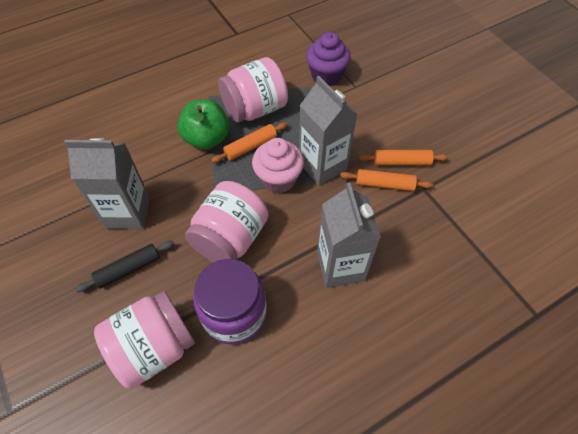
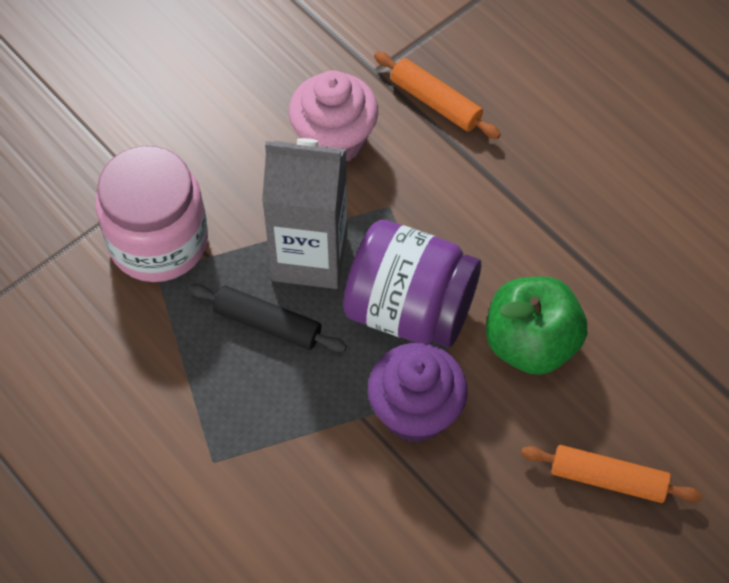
grey carton: [64,138,150,229] [299,76,357,186] [317,182,381,288] = 3 -> [262,138,348,289] = 1
orange rolling pin: [211,122,287,163] [340,169,433,191] [359,150,449,165] = 3 -> [374,52,501,139] [521,445,702,503] = 2
pink jar: [94,291,195,389] [185,181,268,263] [218,57,288,123] = 3 -> [96,146,208,282] = 1

